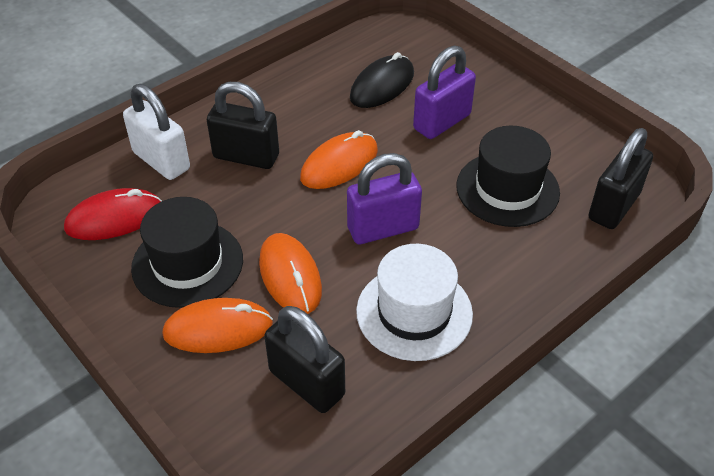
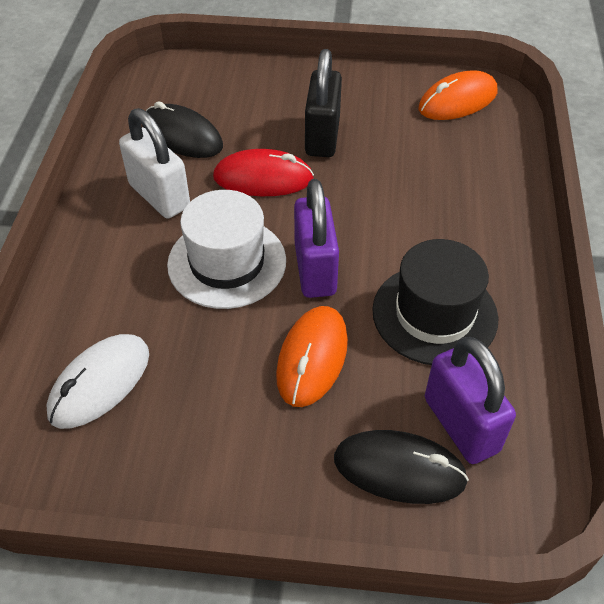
black hat: [131,197,243,308] [456,126,560,227] = 2 -> [372,239,498,365] = 1
black mouse: [350,52,414,108] = 1 -> [142,101,223,158] [334,430,469,504] = 2
black padlock: [207,82,279,169] [264,306,345,413] [588,128,653,229] = 3 -> [305,49,342,157] = 1
orange mouse: [162,298,273,353] [259,233,322,314] [300,130,378,189] = 3 -> [276,306,348,407] [418,70,497,120] = 2
white mouse: none = 0 -> [46,334,149,429] = 1

